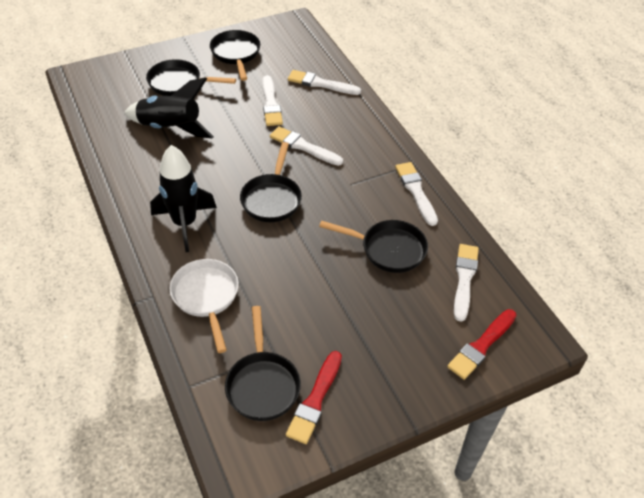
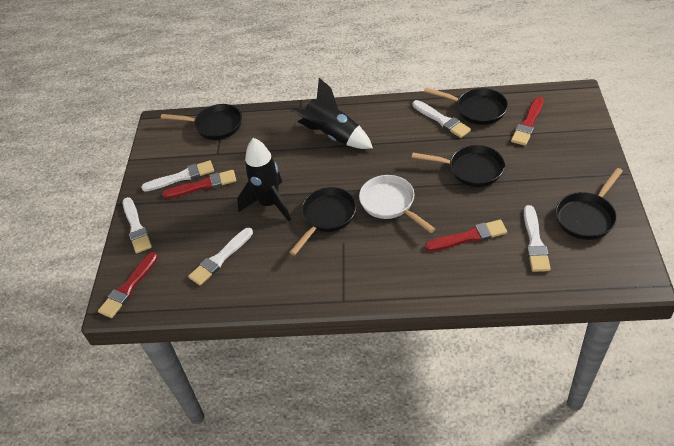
red brush: [286,351,342,444] [447,309,516,380] = 2 -> [98,252,158,318] [162,170,236,198] [425,220,507,251] [511,97,544,146] = 4

